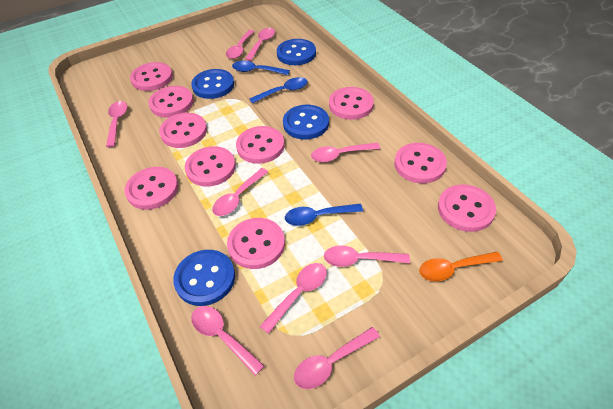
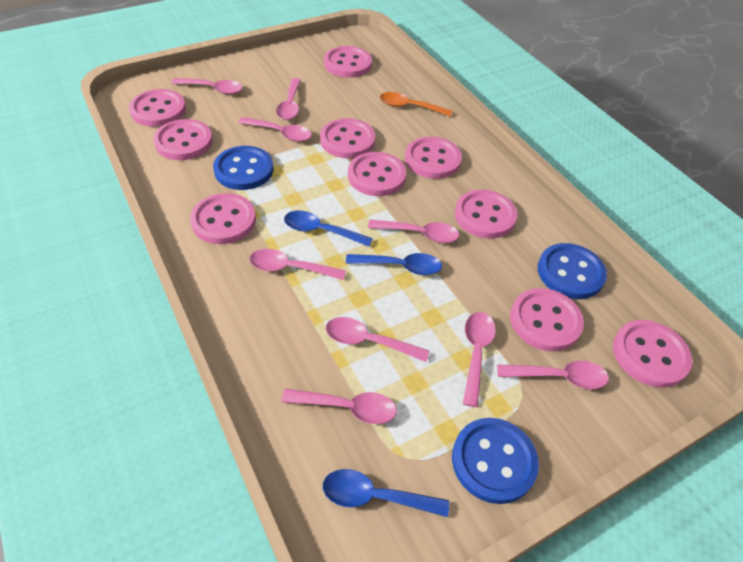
blue button: [173,250,235,306] [191,69,234,99] [277,39,316,65] [283,105,329,139] = 4 -> [213,146,274,190] [452,418,539,504] [538,243,607,299] = 3

